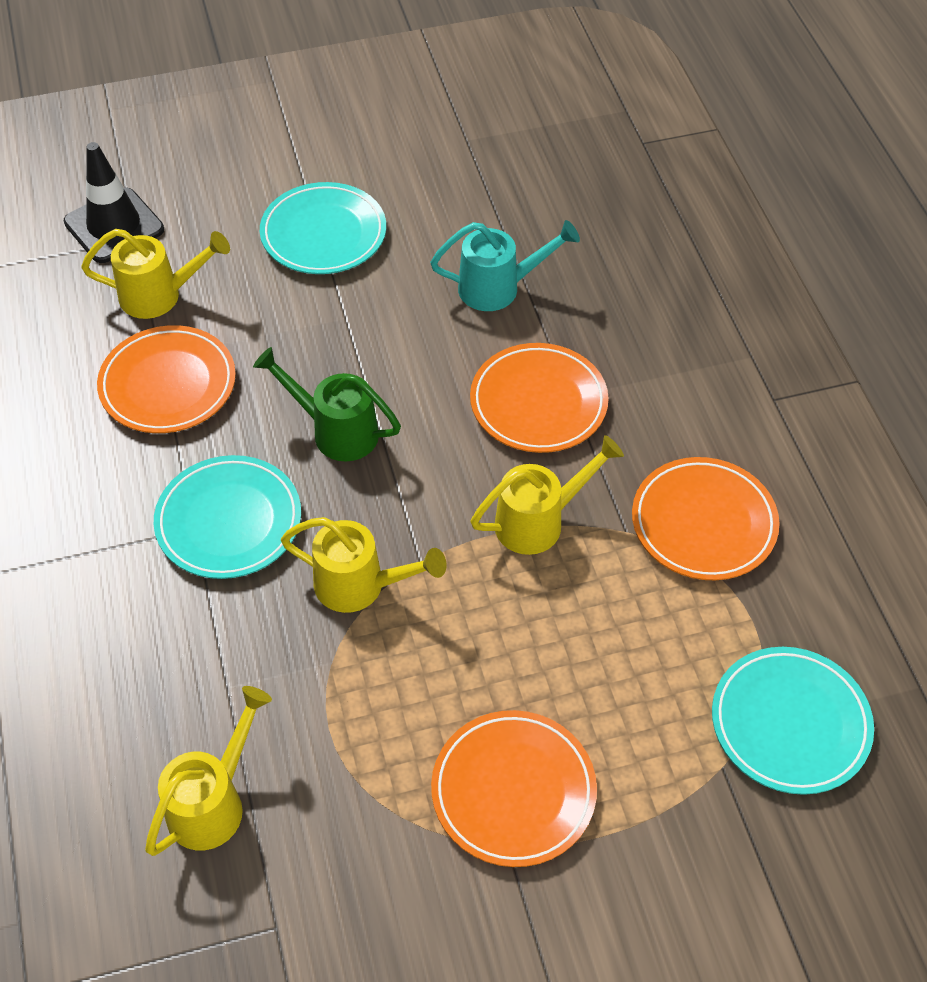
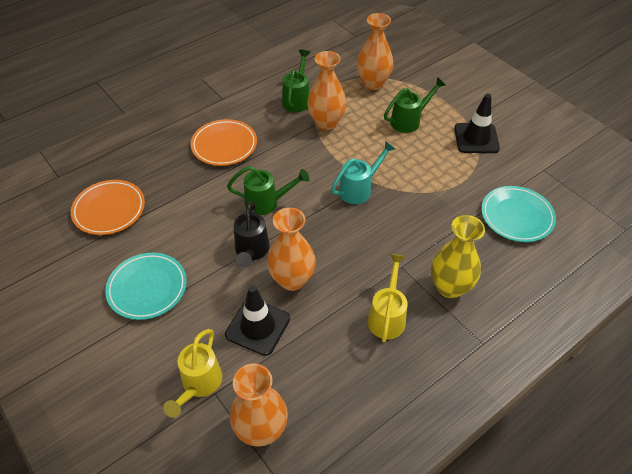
black traffic cone: [64,142,164,263] = 1 -> [225,285,290,356] [454,94,500,153] = 2
black watering can: none = 0 -> [234,201,270,267] = 1
green watering can: [253,347,401,461] = 1 -> [227,166,309,215] [282,50,310,112] [384,77,446,133] = 3
orange plate: [97,325,236,433] [431,710,597,867] [470,343,609,453] [632,457,780,580] = 4 -> [71,180,145,235] [191,119,257,166] = 2
orange vase: none = 0 -> [230,363,288,446] [267,208,316,291] [307,51,346,130] [357,13,393,90] = 4
turquoise plate: [154,455,301,579] [260,182,386,274] [712,647,874,795] = 3 -> [105,253,187,320] [481,186,556,242] = 2
yellow vase: none = 0 -> [431,215,485,298] = 1
yellow watering can: [81,229,230,319] [145,686,272,856] [281,517,447,613] [470,435,624,555] = 4 -> [163,329,222,418] [368,254,407,342] = 2

